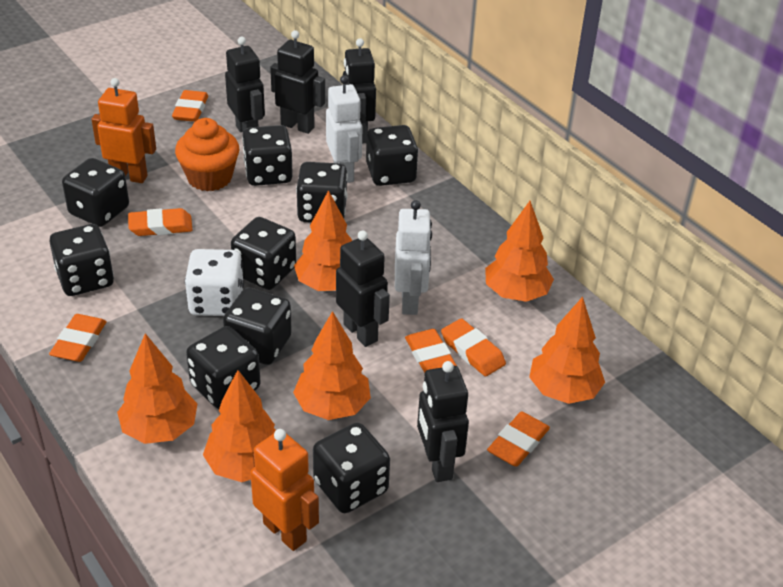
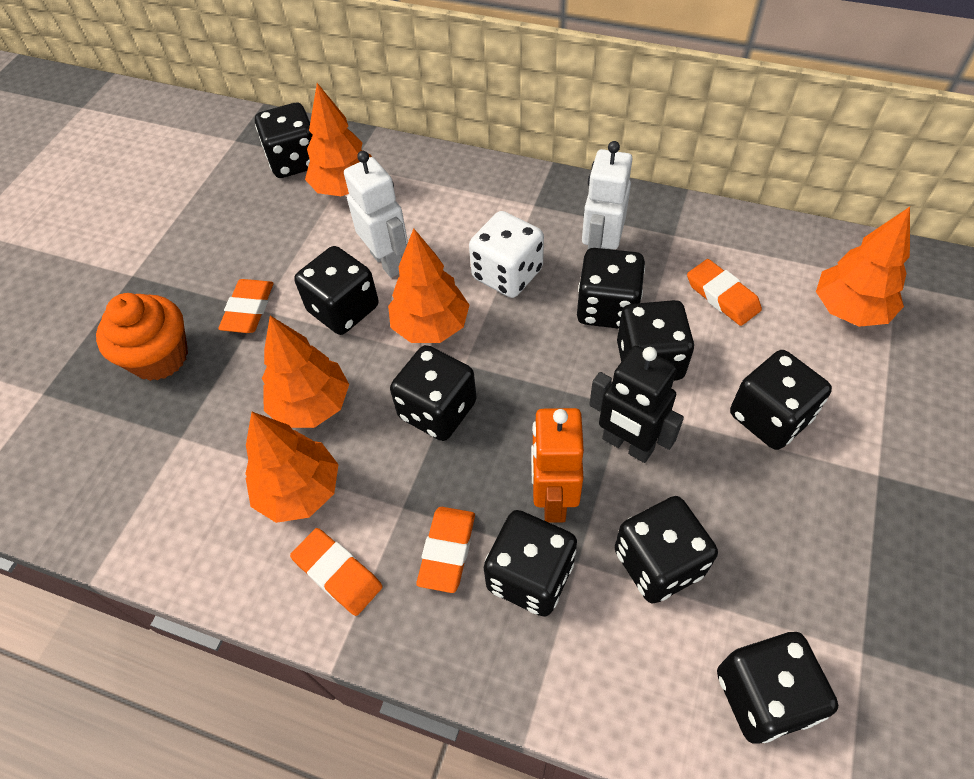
black robot: [225,37,265,132] [270,30,325,134] [336,230,390,347] [343,38,376,144] [417,361,469,482] = 5 -> [589,345,684,463] = 1
orange eraser: [49,314,107,362] [128,208,192,236] [172,90,208,122] [405,329,457,373] [441,318,506,377] [487,412,550,467] = 6 -> [218,279,274,333] [290,528,383,616] [416,507,475,593] [687,259,762,326] = 4
orange robot: [91,78,156,183] [250,429,319,551] = 2 -> [531,408,584,523] = 1
orange tree: [117,333,198,444] [203,370,276,482] [293,311,371,420] [294,190,352,291] [485,201,554,302] [529,297,605,404] = 6 -> [245,412,339,523] [262,316,349,428] [305,83,372,196] [388,228,469,343] [816,207,910,327] = 5

